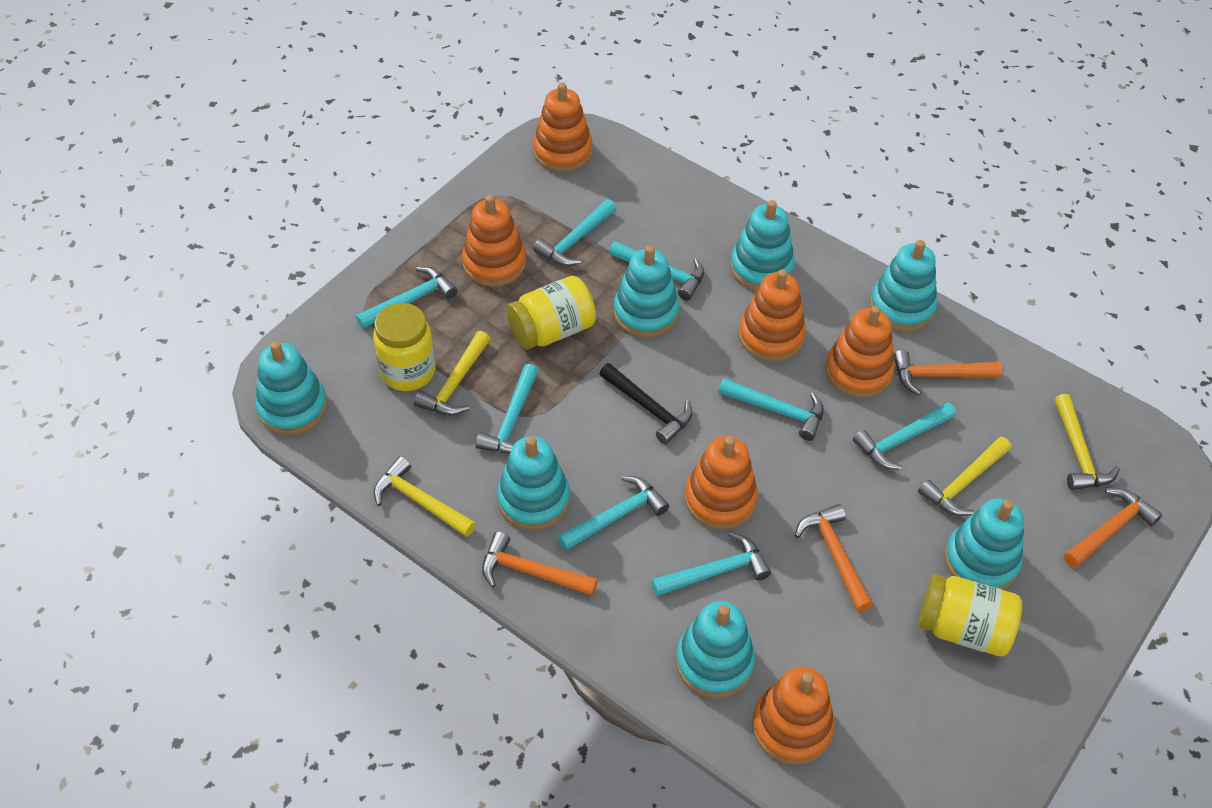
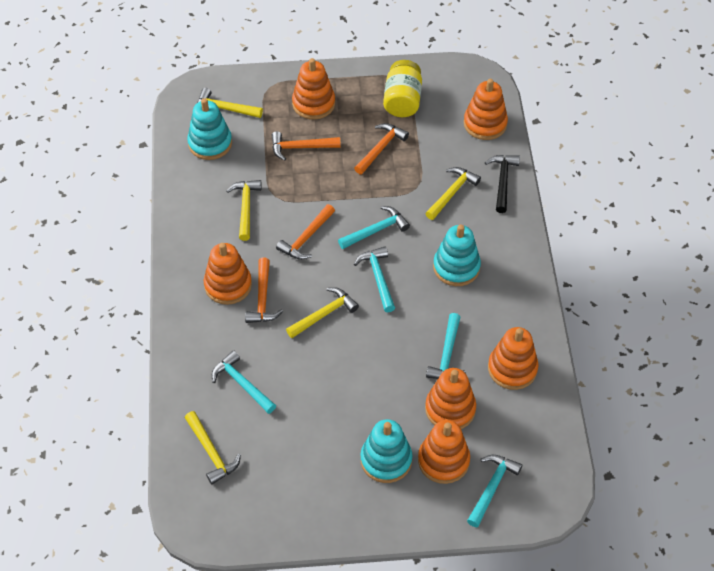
turquoise hammer: [356,267,458,329] [475,364,538,454] [533,199,616,266] [558,476,669,551] [609,241,704,300] [651,532,771,596] [718,378,824,441] [853,402,956,470] = 8 -> [212,350,276,414] [338,206,410,249] [354,247,395,312] [426,313,466,379] [467,455,522,527] = 5
turquoise stacking toy: [255,341,327,435] [497,436,570,530] [613,245,679,337] [676,601,755,698] [730,200,795,291] [870,240,937,332] [944,498,1024,590] = 7 -> [187,98,232,160] [360,419,413,483] [433,225,481,286] = 3
yellow hammer: [374,456,476,537] [414,331,490,416] [918,436,1011,516] [1054,394,1120,490] = 4 -> [185,411,241,484] [197,88,263,118] [226,180,262,241] [286,287,359,338] [425,167,481,220] = 5
yellow jar: [373,303,436,391] [506,276,596,349] [918,574,1022,656] = 3 -> [383,60,422,117] = 1

